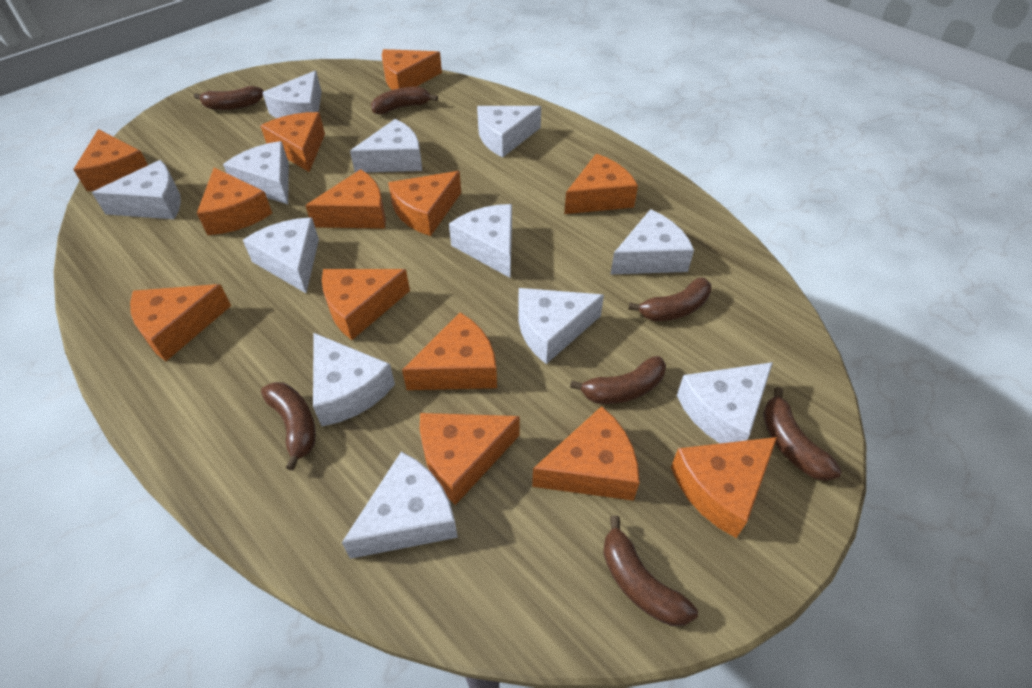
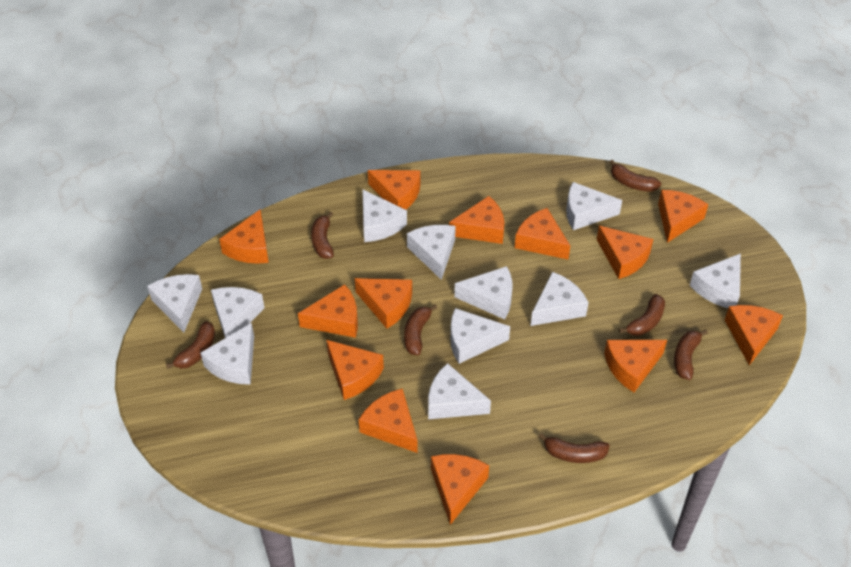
white cheese: [92,160,181,219] [223,141,289,204] [243,218,319,293] [262,71,321,118] [313,333,395,426] [342,452,458,559] [350,119,422,173] [449,204,512,278] [477,106,541,157] [518,288,604,364] [610,209,694,275] [677,362,773,443] = 12 -> [147,274,202,332] [200,323,254,385] [211,287,264,338] [362,189,407,242] [407,225,456,280] [428,363,491,419] [450,308,510,364] [454,266,512,319] [531,272,589,326] [566,182,622,230] [690,253,741,308] = 11

